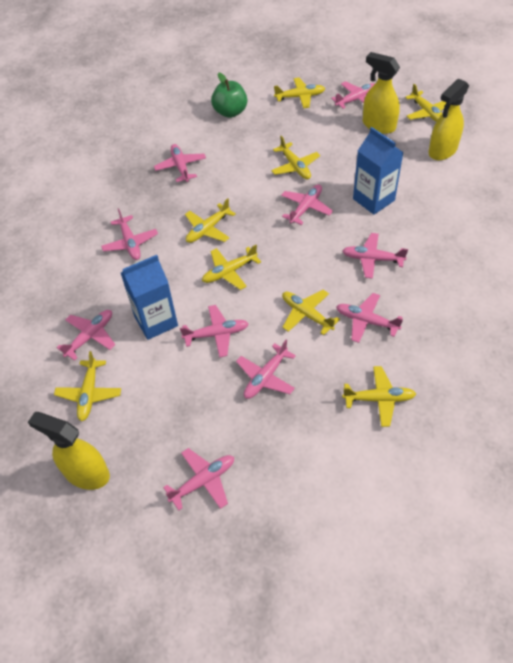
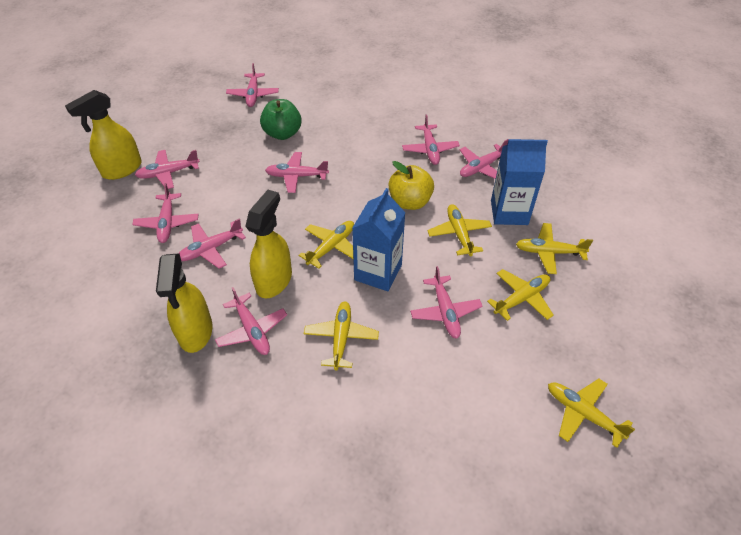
pink plane: [57,310,115,361] [101,208,158,260] [154,144,206,182] [163,448,234,511] [180,305,249,358] [236,340,296,399] [281,184,333,225] [331,81,375,109] [336,293,403,343] [342,233,408,279] = 10 -> [132,183,198,243] [135,150,200,189] [178,218,246,269] [215,287,287,355] [226,63,279,107] [265,152,329,193] [402,114,460,165] [410,266,483,338] [460,139,509,179] = 9
yellow apple: none = 0 -> [389,161,434,210] = 1
yellow plane: [54,351,121,421] [185,198,235,243] [202,245,261,290] [271,136,320,179] [274,78,325,108] [282,290,340,335] [342,366,416,427] [405,84,446,122] = 8 -> [299,221,354,269] [304,301,379,371] [427,204,492,257] [487,269,554,321] [516,223,593,274] [548,379,635,448] = 6

